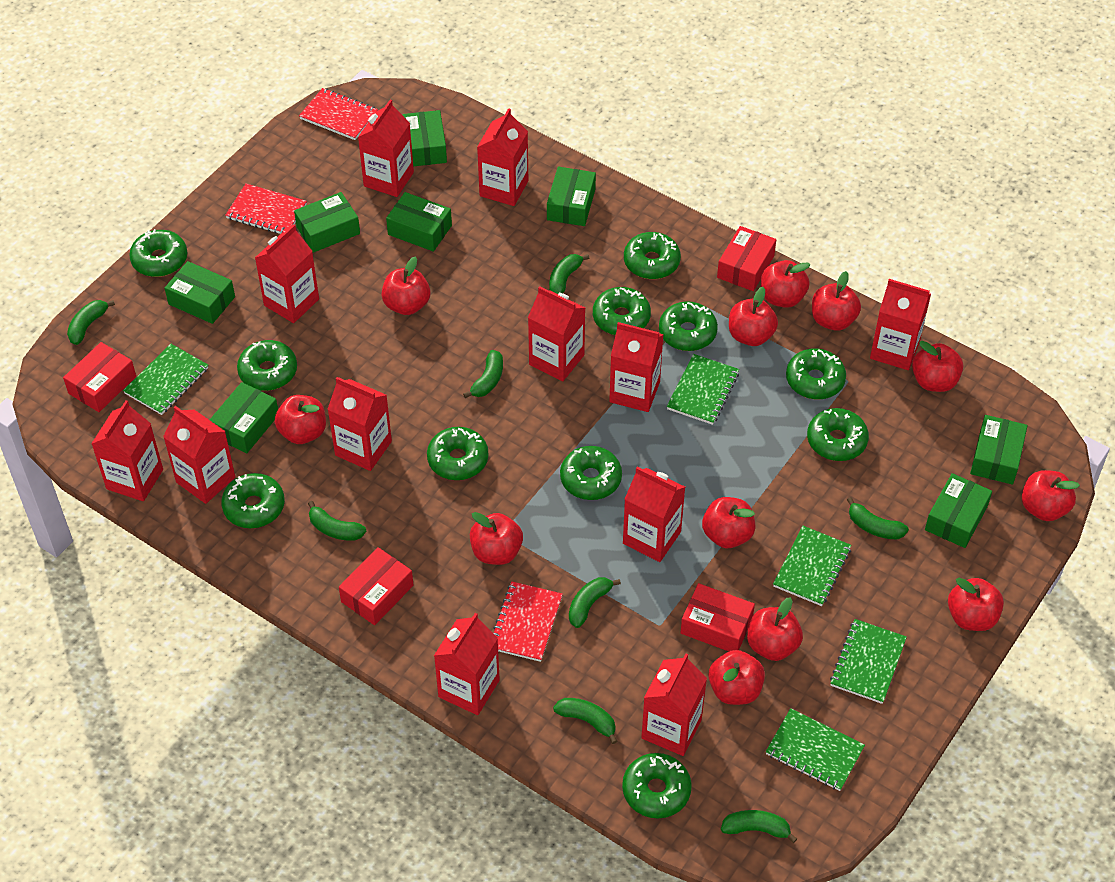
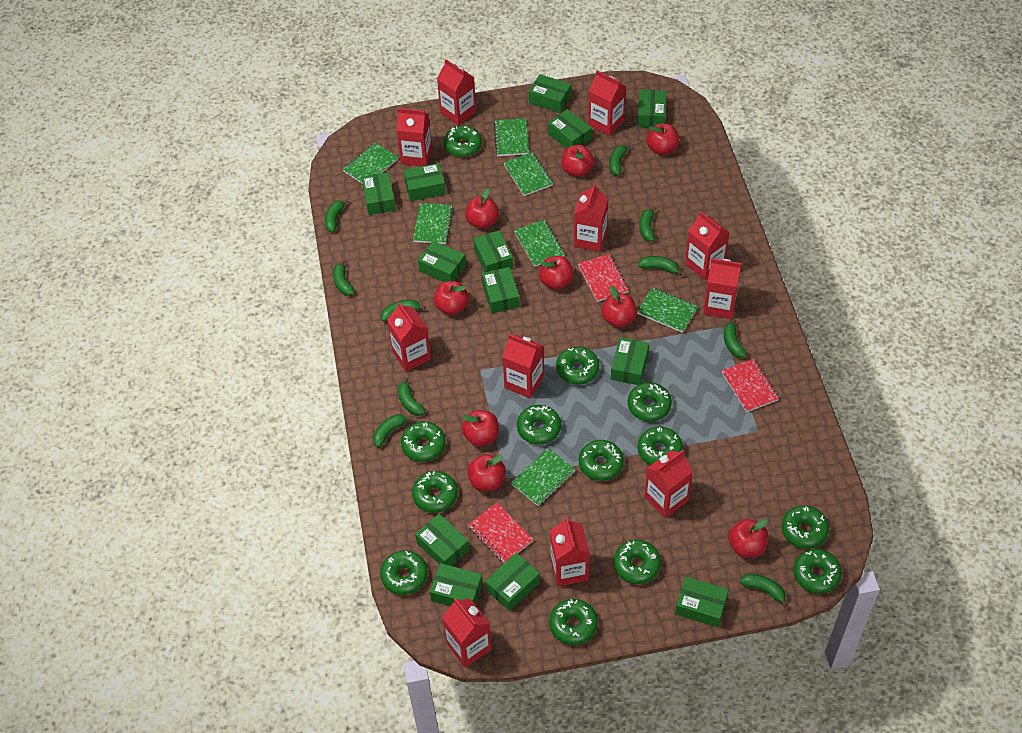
green banana: [67,300,115,345] [308,501,366,541] [463,350,503,398] [549,254,589,294] [553,698,617,744] [569,577,621,628] [721,810,797,843] [847,497,909,540] = 8 -> [325,199,349,232] [333,260,355,296] [373,414,412,447] [381,300,425,321] [398,377,425,416] [609,144,631,175] [638,256,682,276] [639,206,657,241] [724,319,747,358] [740,574,787,607] = 10
green box: [165,261,235,324] [210,382,278,453] [294,192,360,253] [386,192,452,252] [402,110,447,166] [547,167,596,226] [925,473,992,548] [970,415,1028,485] = 8 -> [362,172,396,215] [404,163,446,201] [415,514,469,566] [418,241,466,282] [430,563,483,606] [473,230,514,272] [482,267,520,313] [485,553,540,611] [529,74,571,113] [548,109,592,149] [611,337,649,385] [638,89,666,127] [675,577,729,627] = 13
green donut: [129,229,187,277] [221,473,285,528] [237,340,297,391] [427,427,489,480] [560,446,622,500] [593,287,651,335] [622,753,692,818] [624,232,681,279] [659,301,718,351] [786,348,846,399] [807,408,869,461] = 11 -> [380,550,428,595] [401,422,446,462] [412,471,458,513] [443,126,482,157] [517,405,561,445] [549,599,598,645] [556,347,599,385] [579,440,624,481] [614,540,661,584] [628,382,672,422] [638,426,683,465] [781,505,829,549] [793,549,842,594] = 13
green notebook: [123,344,208,415] [667,354,739,425] [766,708,865,791] [773,526,852,606] [830,619,907,704] = 5 -> [343,142,398,184] [413,203,453,244] [494,118,529,156] [503,152,553,196] [511,448,576,506] [514,220,565,267] [637,287,698,333] = 7
red apple: [275,395,326,444] [382,256,430,315] [470,512,523,565] [702,497,756,548] [708,650,765,705] [729,287,778,346] [747,597,803,661] [761,260,811,308] [812,271,861,331] [912,341,963,392] [948,578,1004,631] [1022,470,1080,521] = 12 -> [434,281,469,315] [462,410,499,446] [465,188,499,229] [467,454,506,491] [539,256,574,290] [561,145,594,177] [601,286,637,328] [646,123,679,155] [728,519,768,558] = 9
red box: [63,342,136,412] [339,547,414,625] [680,583,755,651] [717,226,776,291] = 4 -> none = 0
red carton: [91,401,163,501] [163,406,235,504] [255,224,319,323] [327,377,392,471] [358,100,414,197] [434,613,500,715] [477,108,528,206] [528,286,585,382] [609,322,664,412] [623,466,685,562] [641,653,707,756] [870,279,931,370] = 12 -> [387,302,431,372] [396,108,432,166] [437,59,476,125] [442,598,492,668] [503,334,544,399] [550,517,590,587] [574,183,608,252] [588,71,626,136] [644,450,693,518] [685,211,730,280] [703,258,741,319] = 11

